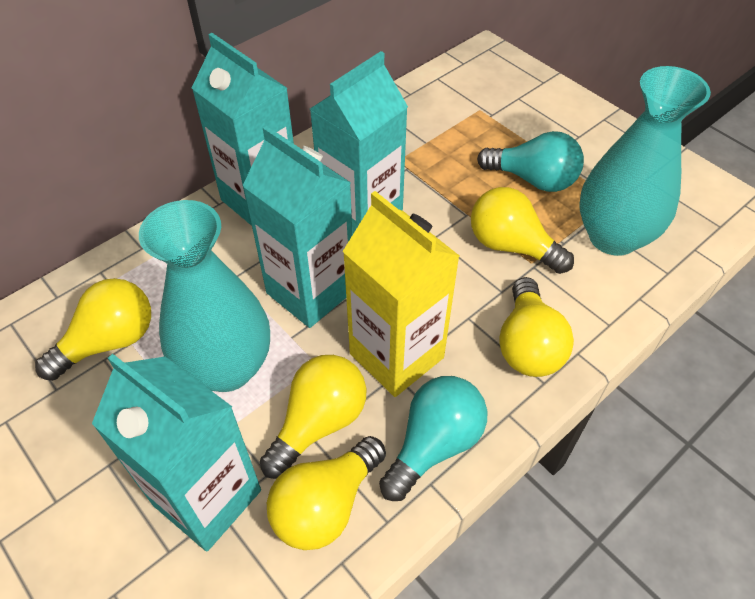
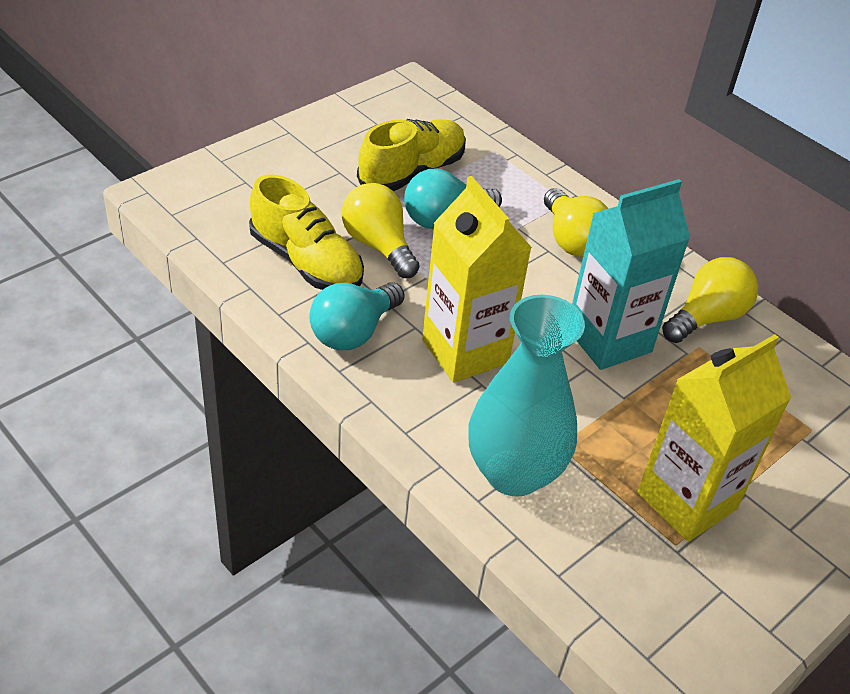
turquoise carton: [92,354,261,551] [192,33,294,226] [242,126,352,328] [310,51,408,235] = 4 -> [572,179,690,370] = 1
turquoise vase: [139,200,270,392] [579,66,711,256] = 2 -> [468,295,585,497] = 1
yellow carton: [343,191,460,397] = 1 -> [422,176,532,383] [638,334,791,542] = 2
yellow light bulb: [35,278,151,381] [260,355,366,479] [267,436,386,550] [471,187,574,274] [499,277,574,377] = 5 -> [341,183,420,278] [544,188,609,257] [662,257,758,343] = 3
yellow shoe: none = 0 -> [249,174,364,290] [357,119,466,191] = 2

